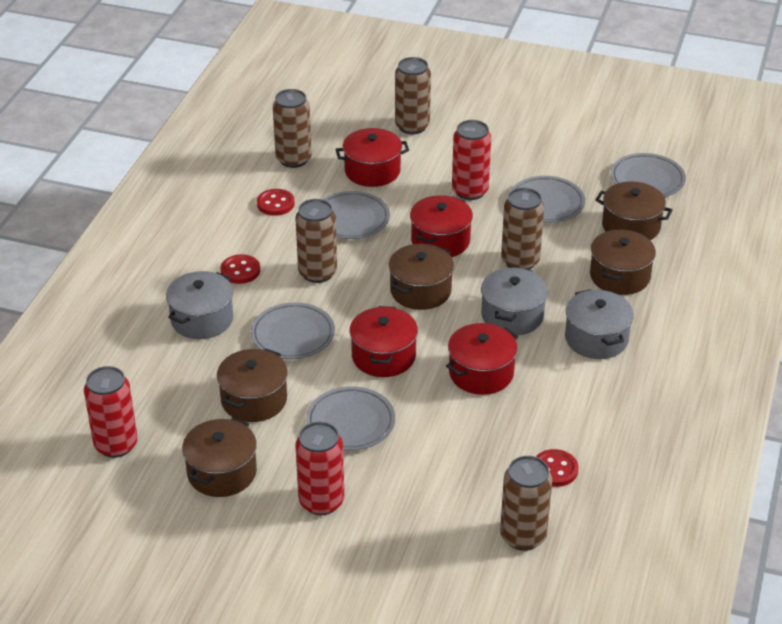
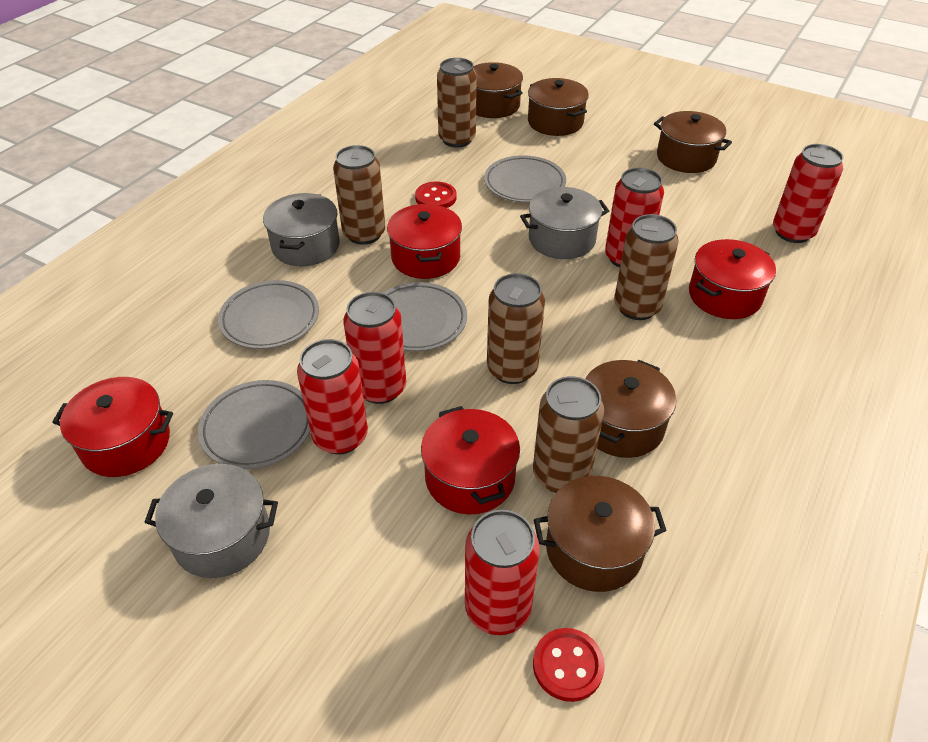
grey plate: [251,302,335,359] [306,386,395,451] [322,191,390,239] [510,176,585,223] [611,153,686,197] = 5 -> [198,380,310,469] [218,280,319,349] [383,282,467,352] [484,155,566,203] = 4
red button: [221,254,260,284] [257,189,295,216] [536,449,579,487] = 3 -> [415,182,456,208] [533,628,605,702] = 2
red can: [84,366,138,458] [295,422,344,515] [452,120,491,200] = 3 -> [297,339,368,454] [343,292,406,404] [465,510,540,635] [605,168,664,268] [773,144,843,243] = 5

